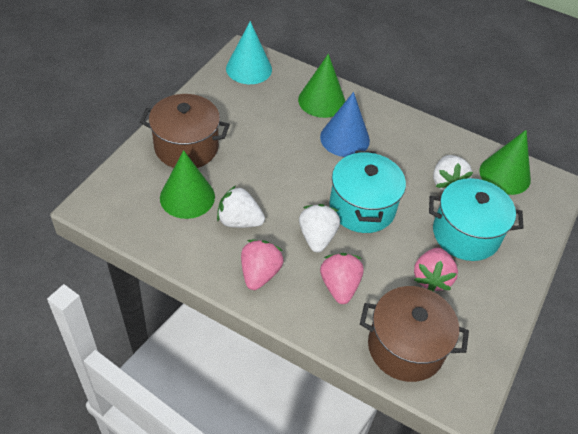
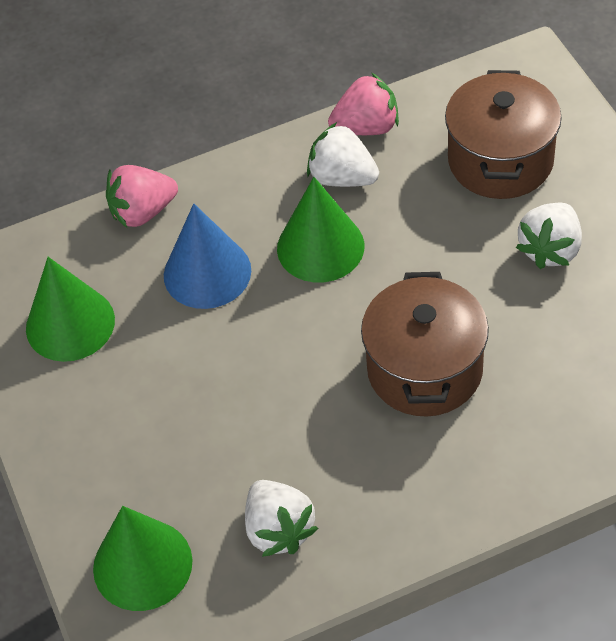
pink strawberry: [241,240,284,290] [320,253,364,304] [414,248,458,292] = 3 -> [106,165,178,228] [328,73,399,135] = 2
turquoise cone: [226,21,272,84] = 1 -> none = 0
turquoise pot: [329,150,406,233] [429,178,524,261] = 2 -> none = 0

